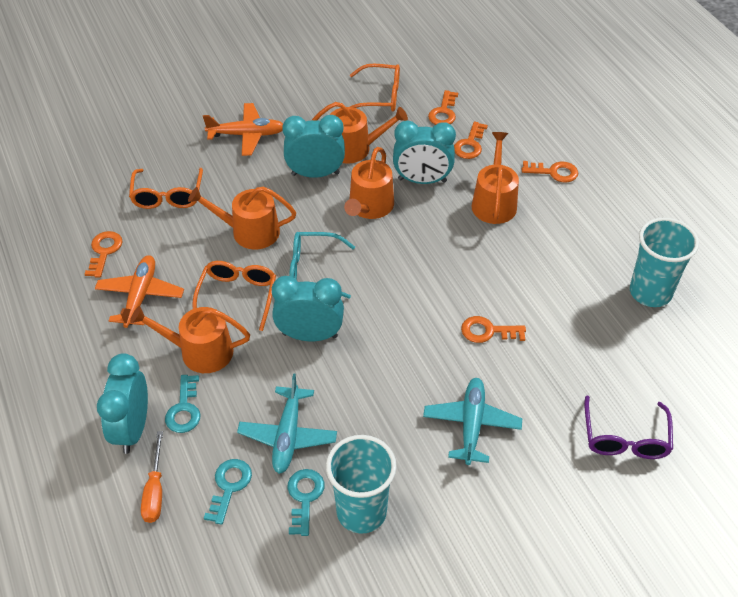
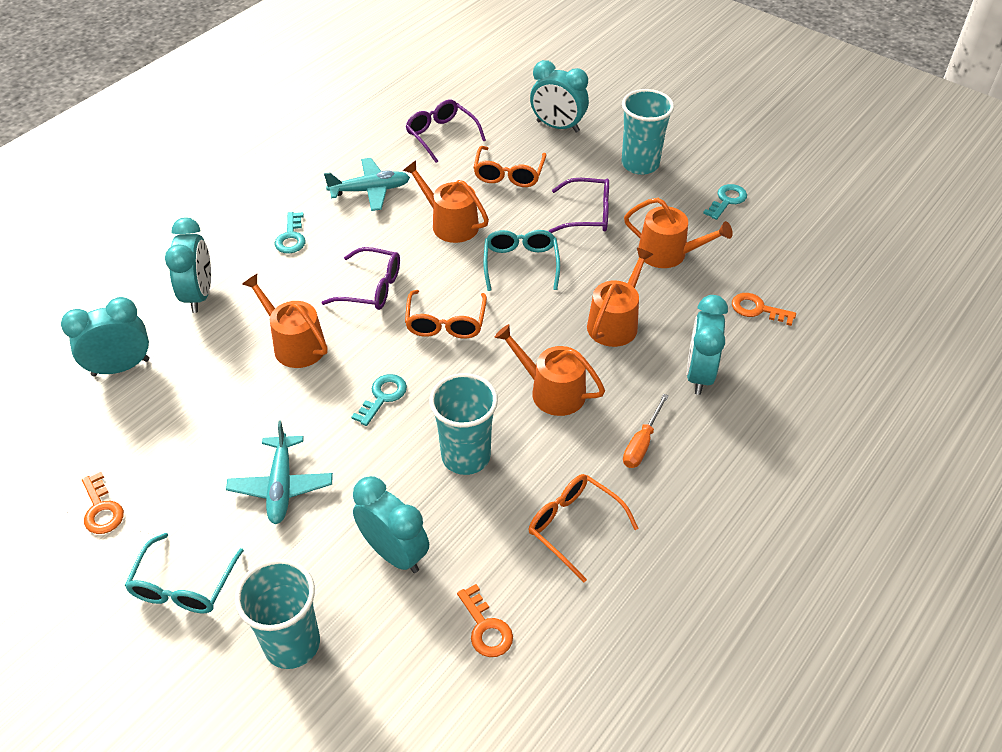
orange key: [85,231,123,278] [428,90,458,125] [454,122,488,159] [461,316,526,343] [522,161,578,183] = 5 -> [82,472,124,534] [457,584,513,657] [732,293,796,326] = 3
orange plane: [95,255,184,328] [203,103,283,156] = 2 -> none = 0
purple glasses: [584,395,673,459] = 1 -> [321,247,400,310] [406,99,486,163] [549,178,609,233] = 3
turquoise clock: [97,353,148,454] [272,276,344,341] [282,115,345,178] [393,120,456,184] = 4 -> [61,297,150,376] [165,217,211,313] [353,476,429,573] [530,60,589,132] [687,295,728,395] = 5
turquoise cup: [326,435,397,534] [630,218,699,307] = 2 -> [235,559,320,669] [429,373,498,475] [621,89,674,175] = 3
turquoise glasses: [289,232,355,298] = 1 -> [125,533,244,613] [484,230,560,291] = 2

